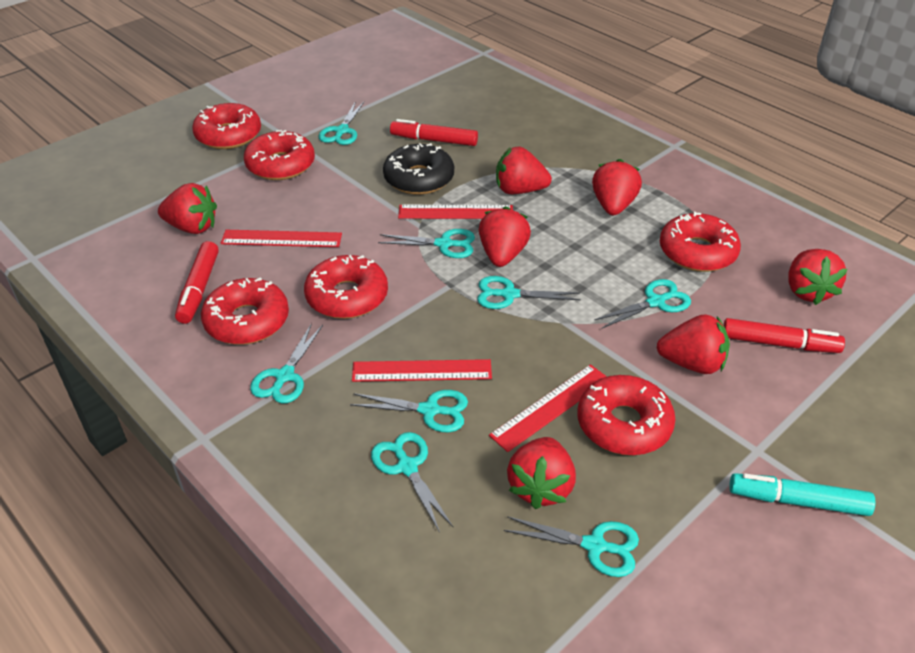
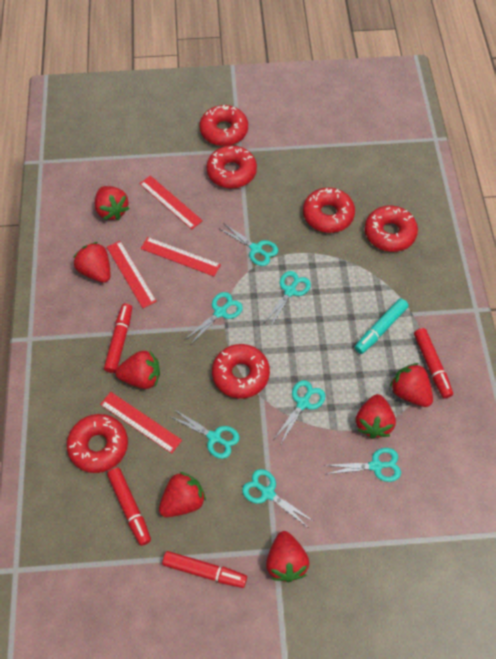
black donut: [383,143,454,195] = 1 -> none = 0
red marker: [175,241,219,324] [390,119,478,146] [723,318,845,353] = 3 -> [104,303,132,373] [107,468,151,546] [162,551,247,588] [414,328,453,399] = 4
turquoise scissors: [250,323,323,404] [319,101,364,145] [350,390,468,432] [371,432,453,533] [378,229,475,258] [477,276,581,309] [504,516,639,577] [594,279,691,329] = 8 -> [169,409,240,459] [184,292,243,345] [220,224,278,266] [242,469,313,527] [264,271,311,327] [274,380,325,444] [325,448,401,482] = 7

